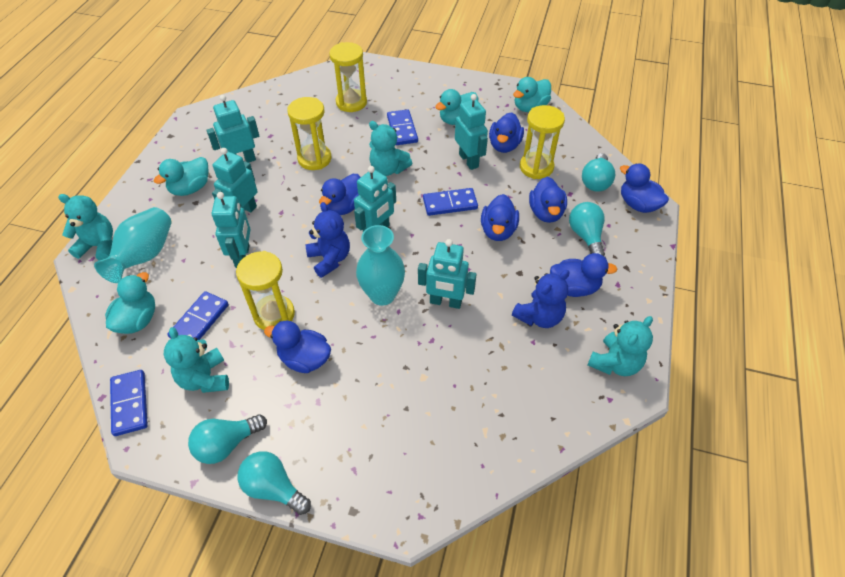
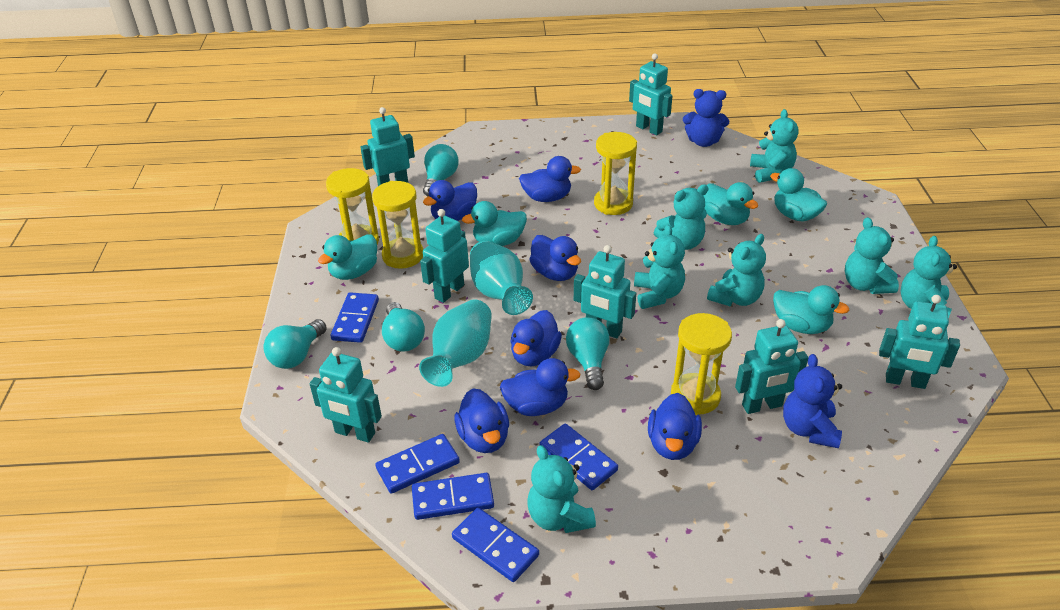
blue domino: [110,370,148,436] [167,291,229,340] [387,109,418,145] [423,188,478,216] = 4 -> [331,292,379,343] [375,434,460,494] [412,473,494,520] [452,508,539,582] [540,424,618,490] = 5
turquoise duck: [105,272,155,334] [154,157,209,196] [435,89,478,125] [513,77,551,112] = 4 -> [318,234,377,280] [462,201,527,246] [703,182,758,225] [770,168,827,221] [773,285,849,334] = 5
turquoise robot: [207,95,259,163] [212,148,258,212] [212,192,251,268] [354,166,396,232] [418,239,477,309] [455,94,488,170] = 6 -> [310,347,382,443] [360,107,415,186] [420,209,469,303] [574,245,636,338] [629,54,673,135] [735,319,808,414] [879,295,960,389] = 7
turquoise teddy bear: [58,194,113,261] [164,327,229,393] [369,121,412,176] [588,316,653,376] = 4 -> [527,445,596,533] [634,225,685,309] [654,184,708,250] [707,234,766,306] [750,109,799,183] [845,217,899,294] [901,236,957,318] = 7

